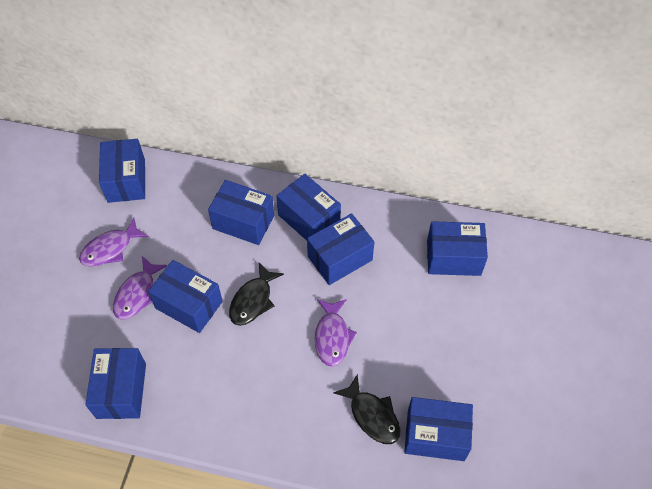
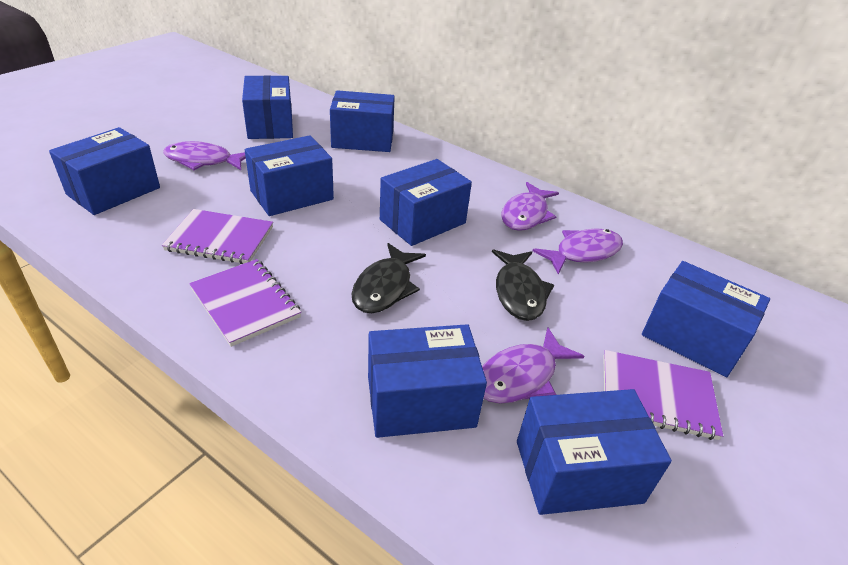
purple fish: [79,217,149,266] [113,256,167,320] [315,299,357,367] = 3 -> [163,141,246,170] [482,327,584,404] [501,182,559,231] [533,228,623,274] = 4
purple notebook: none = 0 -> [162,209,273,264] [189,259,301,347] [603,350,723,440] = 3

